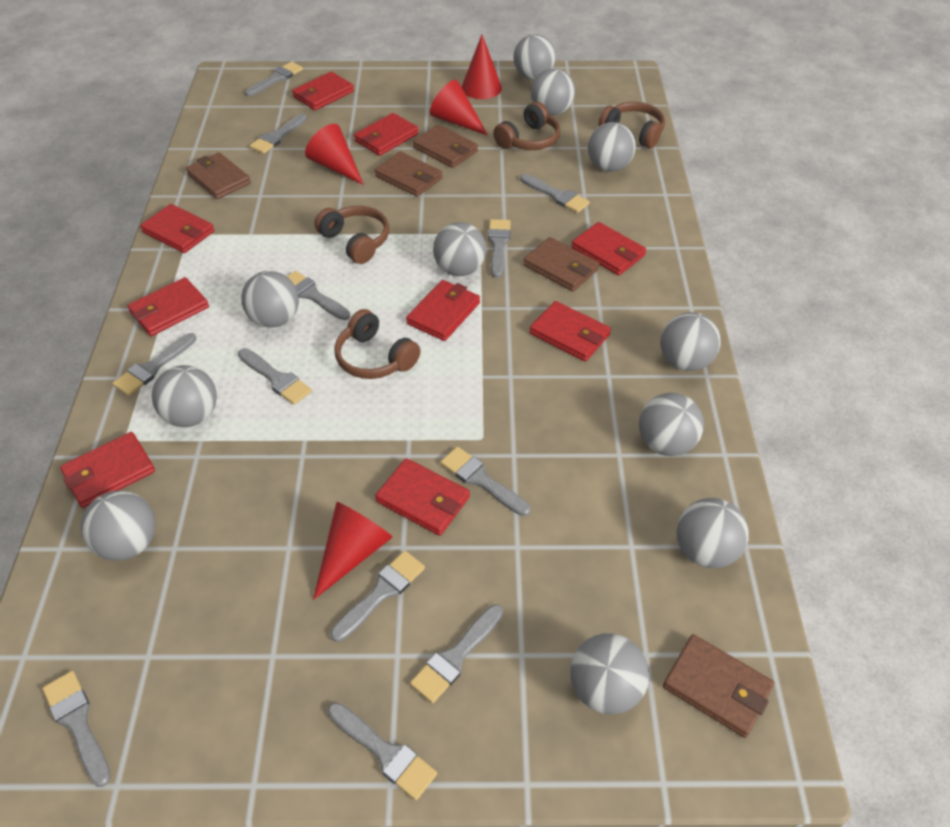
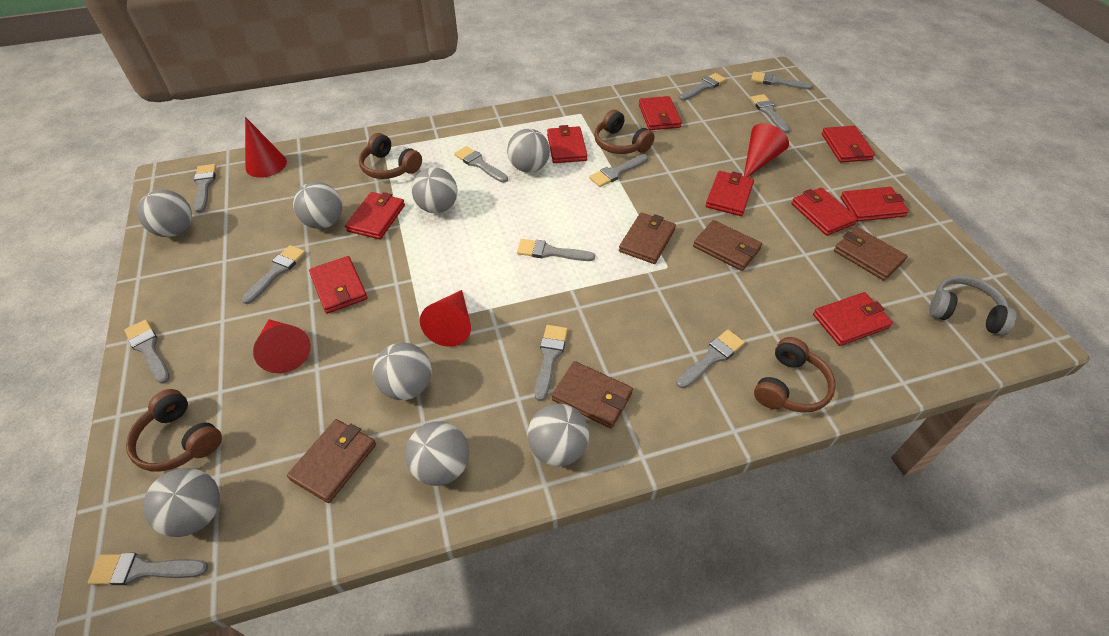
grey ball: [81,491,156,561] [152,365,217,427] [241,271,299,328] [433,222,486,276] [513,34,556,80] [531,68,575,115] [570,633,649,714] [588,122,636,172] [639,393,704,456] [660,312,721,371] [676,498,749,568] = 11 -> [137,190,192,237] [143,468,220,537] [293,182,342,229] [373,342,432,400] [405,421,469,486] [412,167,458,213] [507,129,550,173] [527,404,589,466] = 8
grey headphones: none = 0 -> [929,275,1017,336] = 1

